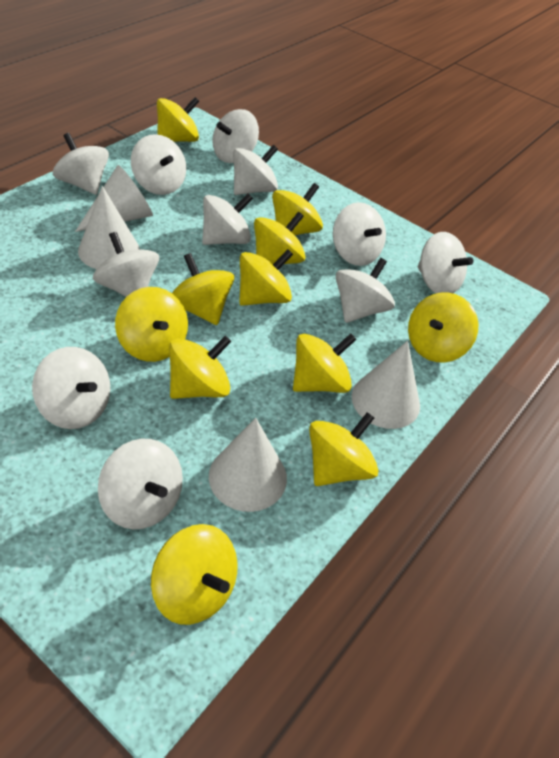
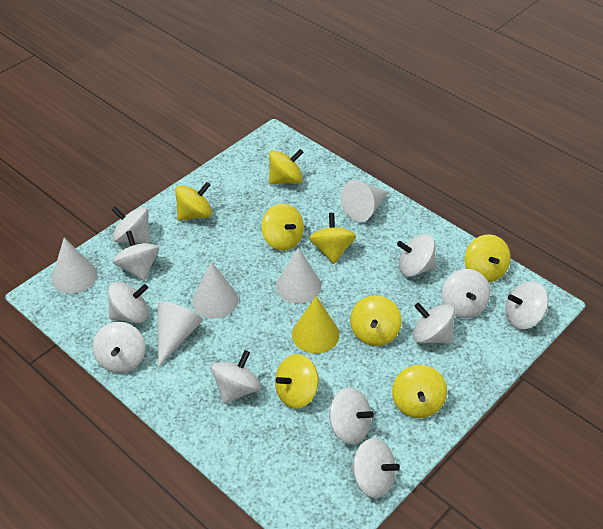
white cone: [75,165,153,232] [78,186,140,269] [209,418,287,512] [351,341,420,429] = 4 -> [52,238,97,294] [158,302,203,367] [192,262,239,319] [276,247,321,304] [341,180,389,222] = 5
yellow cone: none = 0 -> [292,296,339,354] = 1
yellow spinning top: [115,287,188,362] [151,524,238,625] [157,97,199,142] [169,336,231,399] [172,253,234,325] [239,249,293,306] [254,212,306,264] [272,183,323,235] [293,333,357,393] [309,412,378,486] [408,292,479,363] = 11 -> [175,182,212,221] [261,204,304,251] [269,149,303,184] [275,354,318,409] [309,213,356,264] [350,295,402,346] [392,365,447,418] [465,234,511,282] = 8

